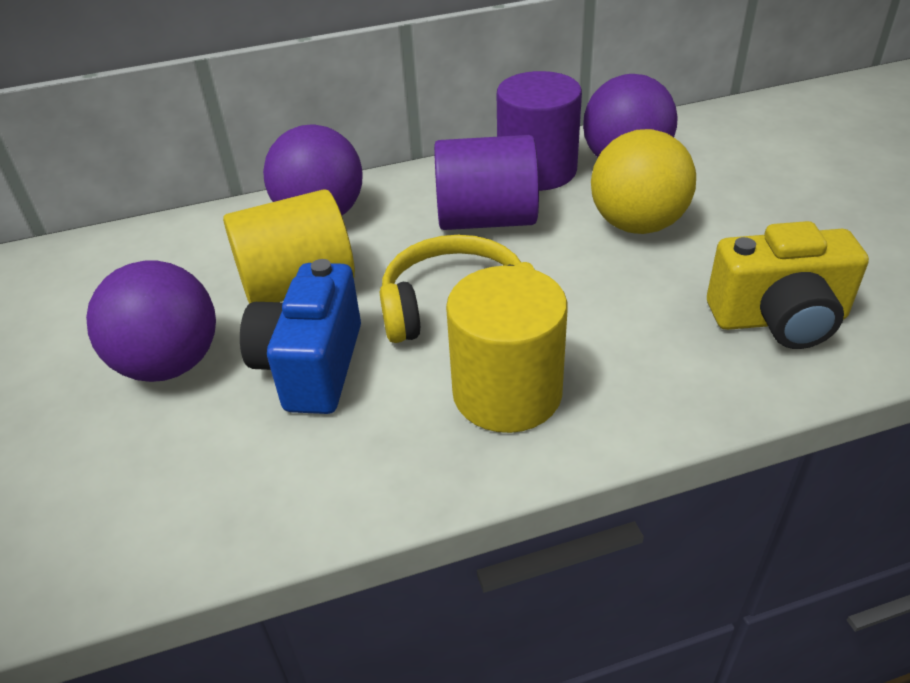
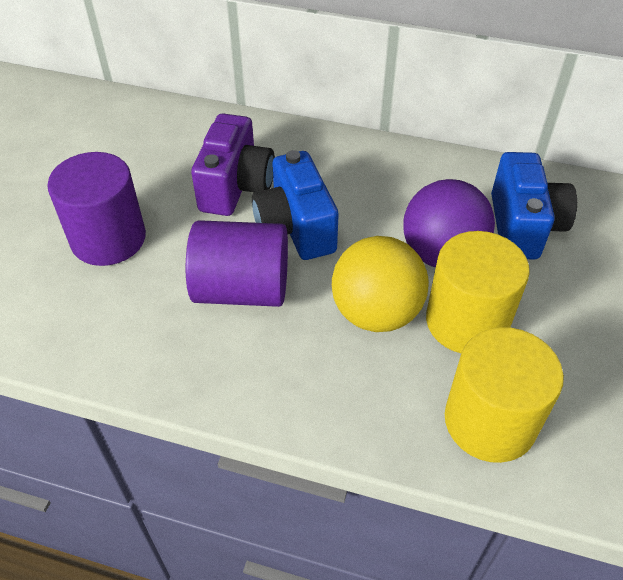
blue camera: [240,259,361,414] = 1 -> [252,150,339,260] [491,152,577,260] = 2
purple ball: [86,261,216,382] [263,124,362,215] [583,74,678,157] = 3 -> [403,179,495,267] = 1
purple camera: none = 0 -> [191,113,275,216] = 1
yellow camera: [707,221,869,349] = 1 -> none = 0
yellow headphones: [380,235,535,343] = 1 -> none = 0

